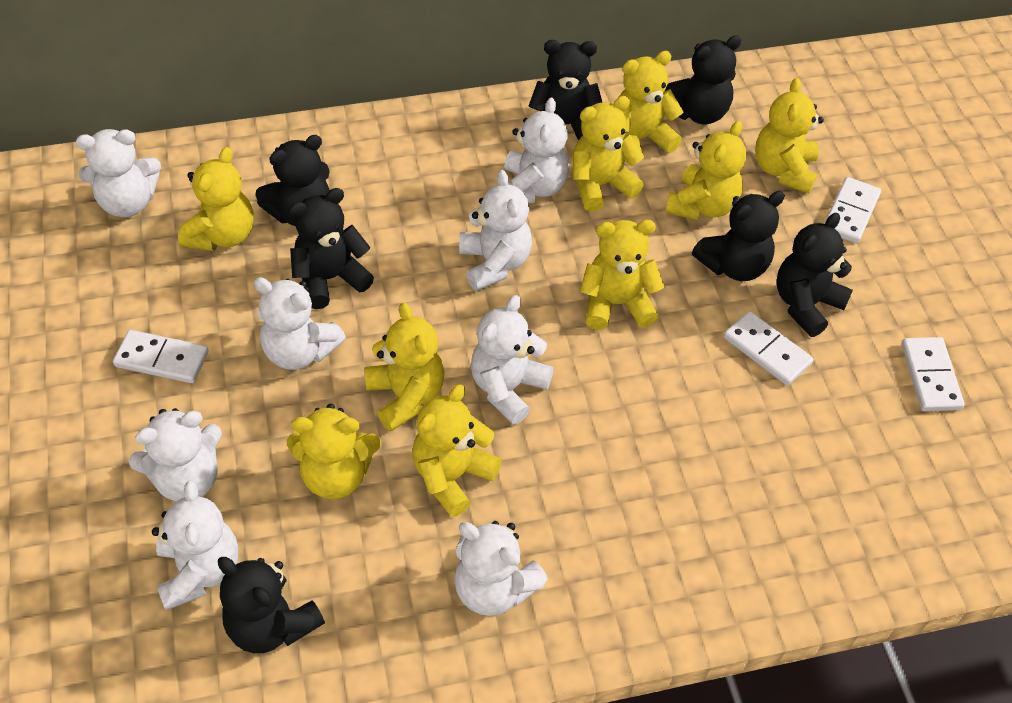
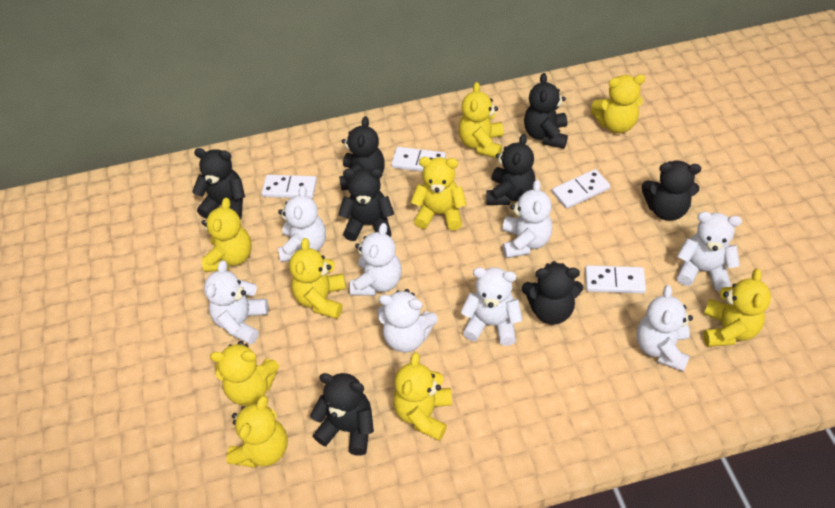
black teddy bear: [218,557,325,653] [255,135,330,226] [288,188,374,309] [529,40,602,141] [664,35,741,124] [692,191,785,281] [776,213,853,337] = 7 -> [192,148,245,220] [310,373,374,456] [338,168,394,241] [339,116,385,190] [486,134,535,205] [522,261,583,325] [524,73,568,149] [642,160,701,221] = 8

